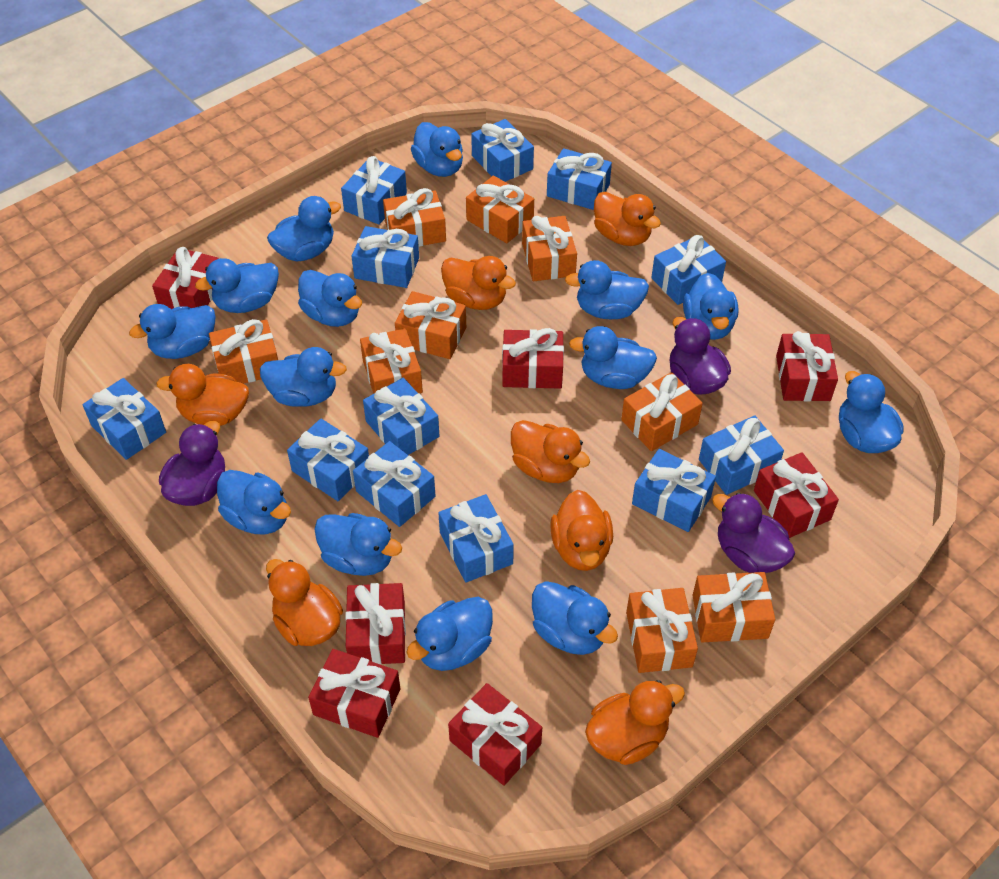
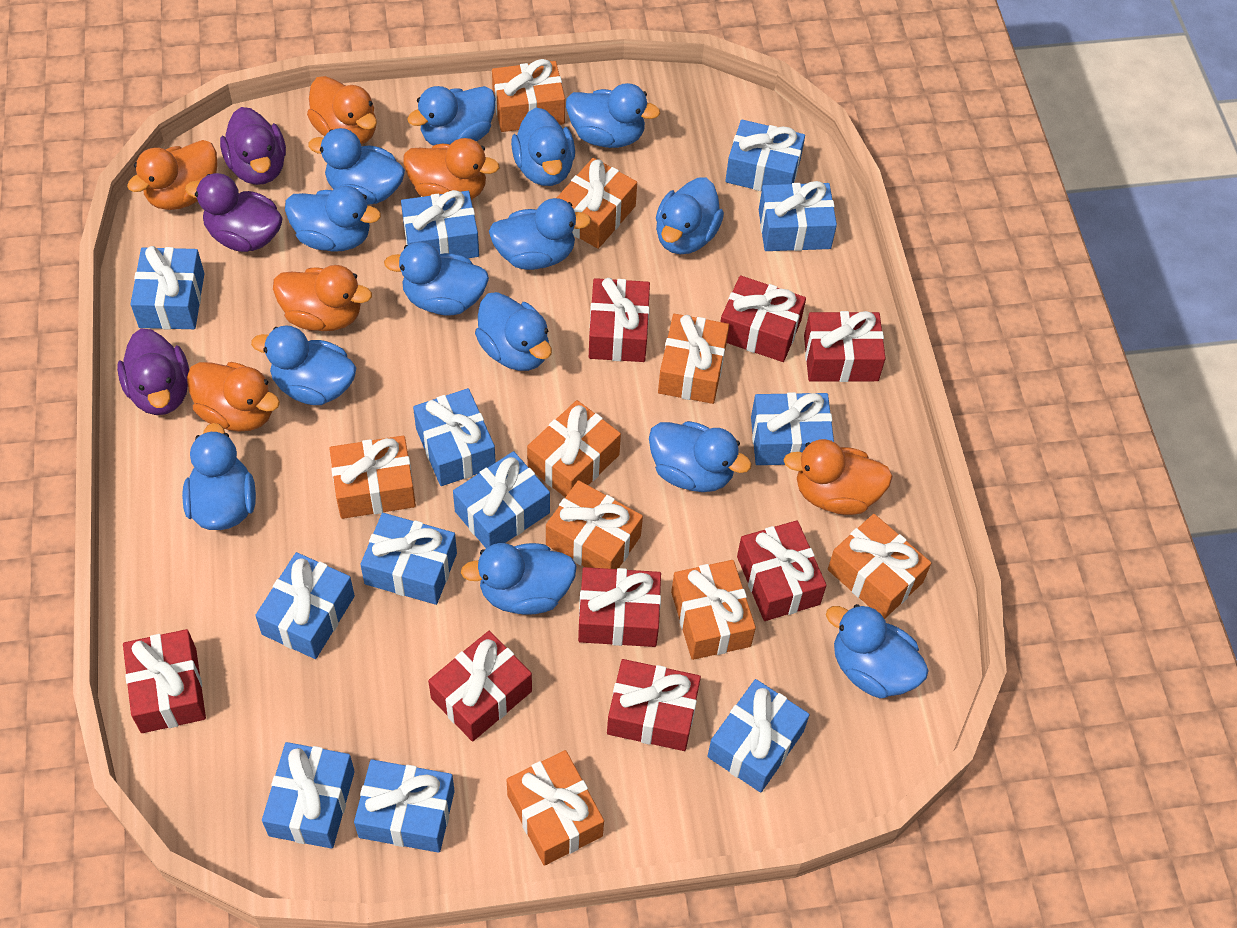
orange duck: [156,364,249,426] [266,559,343,646] [441,256,516,310] [511,420,590,483] [550,490,613,571] [585,680,685,765] [594,192,661,246] = 7 -> [127,140,217,210] [187,362,280,432] [273,265,372,331] [307,76,377,144] [403,138,499,200] [784,439,893,515] = 6
red gift: [152,247,219,309] [308,649,400,738] [345,583,406,665] [448,683,542,786] [502,328,564,389] [754,452,839,538] [776,331,838,401] = 7 -> [123,629,206,733] [428,631,532,742] [578,567,661,647] [589,278,650,362] [607,659,701,751] [721,275,806,362] [737,520,826,621] [804,311,886,382] = 8

